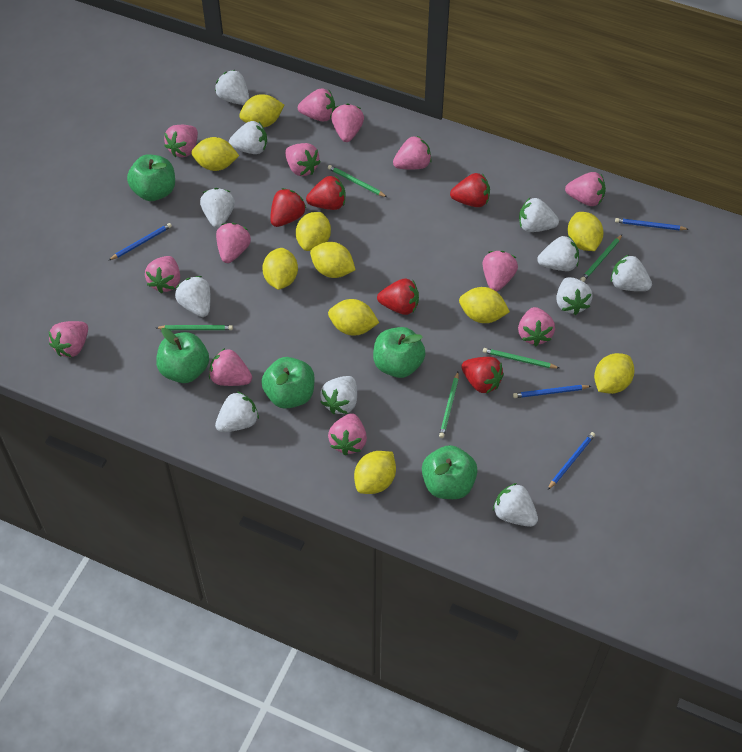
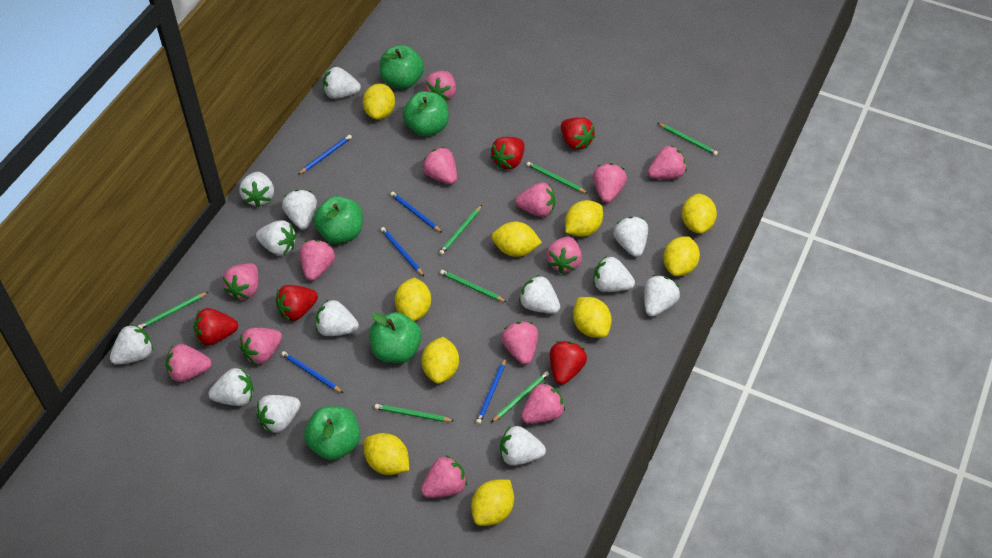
blue pencil: [108,223,172,261] [513,385,591,398] [548,432,595,490] [615,218,688,230] = 4 -> [281,351,343,393] [299,135,352,174] [381,227,424,276] [390,192,442,233] [476,358,506,424] = 5
green pencil: [156,325,233,330] [328,165,387,197] [439,372,459,438] [483,348,559,369] [580,235,622,282] = 5 -> [138,292,208,329] [375,404,454,422] [439,205,482,255] [440,270,507,302] [491,371,549,423] [527,162,588,194] [658,123,718,155] = 7
white strawberry: [175,276,211,317] [200,188,235,228] [215,70,249,105] [215,391,259,432] [229,121,267,154] [320,376,357,414] [493,483,538,527] [519,198,559,232] [537,236,579,271] [556,277,593,315] [611,255,652,291] = 11 -> [110,324,153,365] [208,368,254,406] [239,172,274,207] [256,220,297,256] [256,395,301,433] [282,190,317,229] [316,299,359,336] [323,67,361,99] [500,426,546,466] [519,275,560,314] [594,256,635,292] [614,217,648,257] [644,275,680,317] = 13

